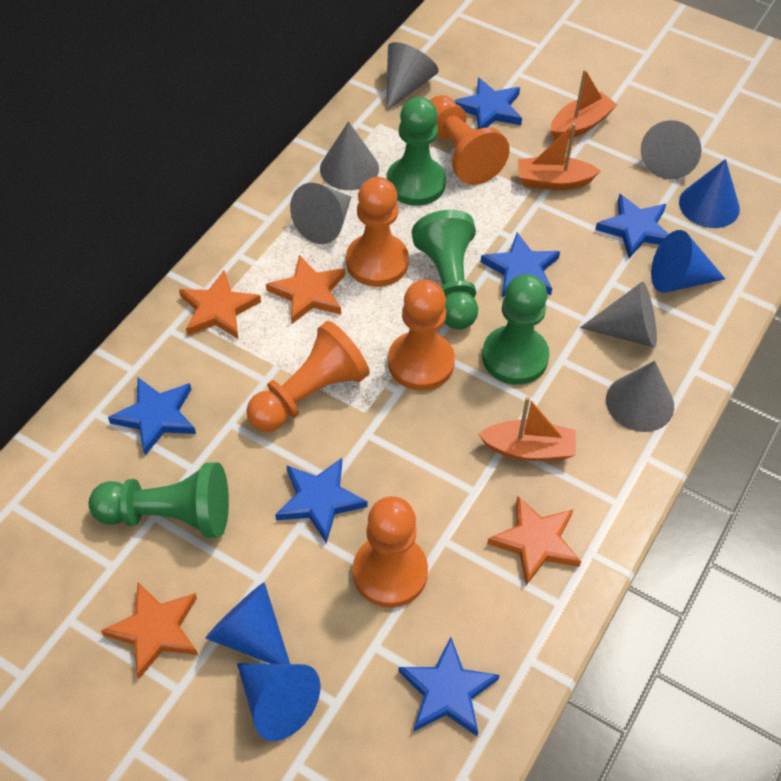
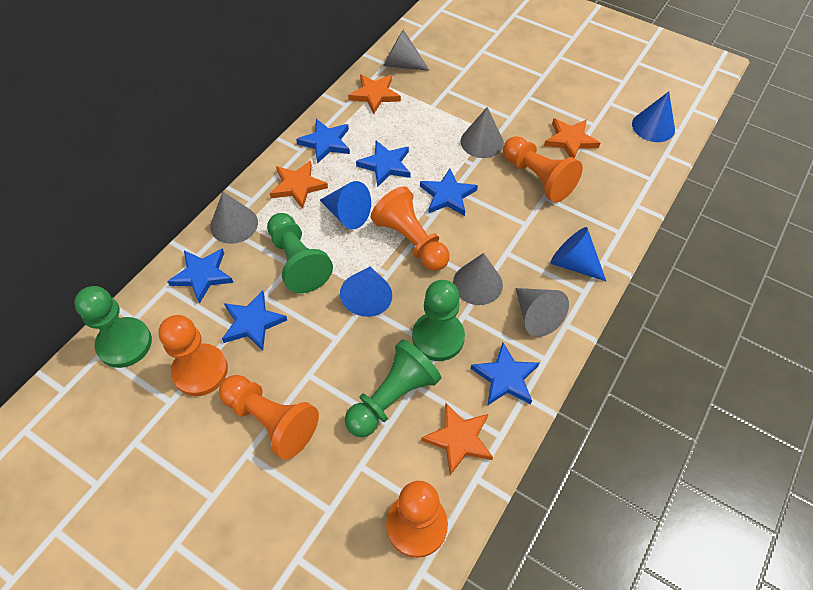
grey cone: [290,183,351,244] [320,121,379,190] [386,42,439,111] [580,282,657,347] [606,361,674,432] [641,120,701,180] = 6 -> [210,192,258,244] [383,29,430,71] [453,253,503,305] [461,107,504,158] [516,288,569,337] = 5
orange boat: [478,396,576,461] [518,123,601,190] [551,69,617,140] = 3 -> none = 0

